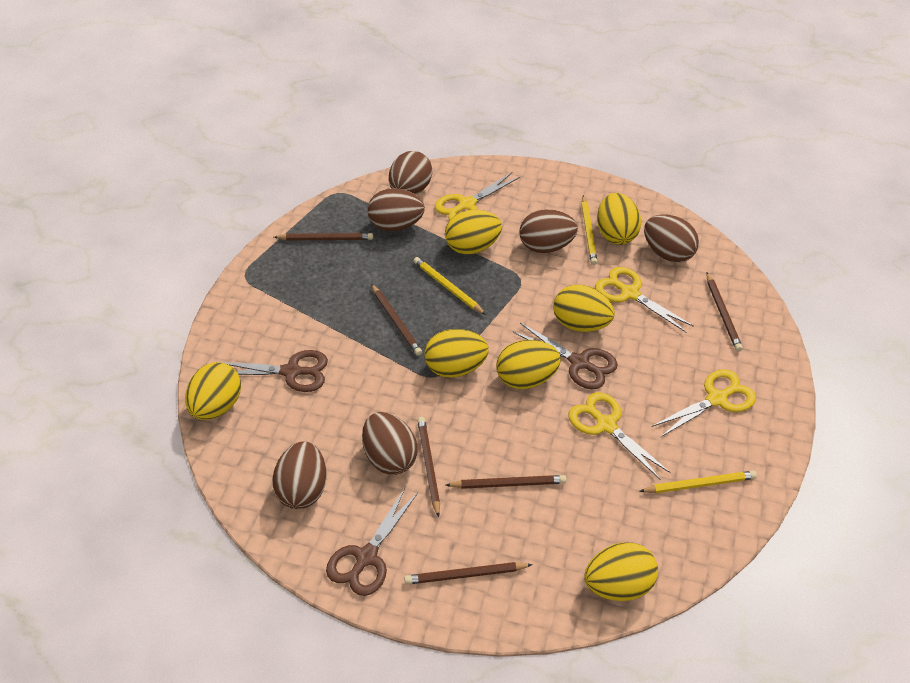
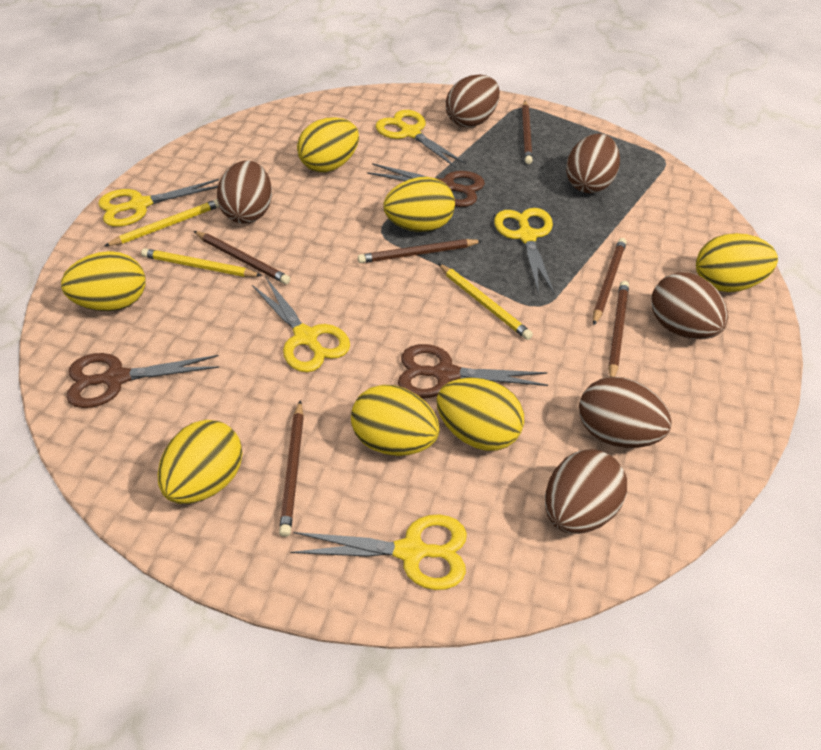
yellow scissors: [435,172,520,220] [568,392,671,480] [595,267,694,333] [651,369,756,437] = 4 -> [98,179,219,227] [252,278,350,372] [290,514,467,590] [376,110,466,168] [494,208,554,295] = 5

